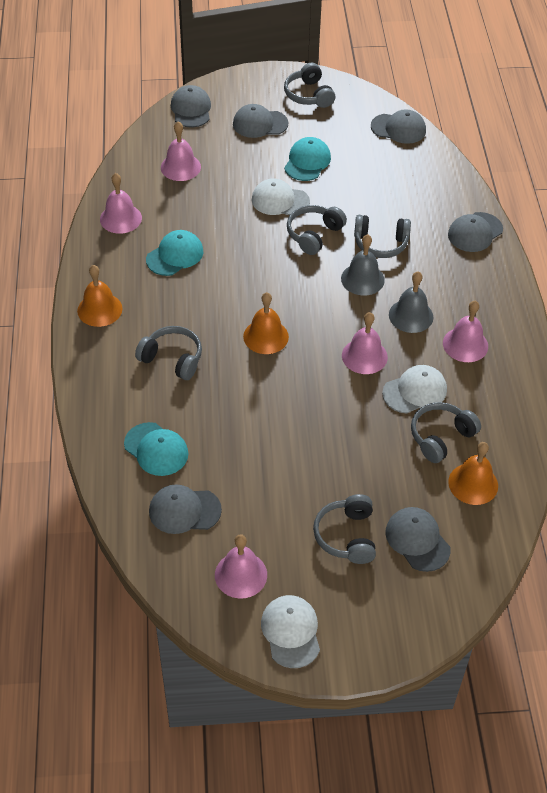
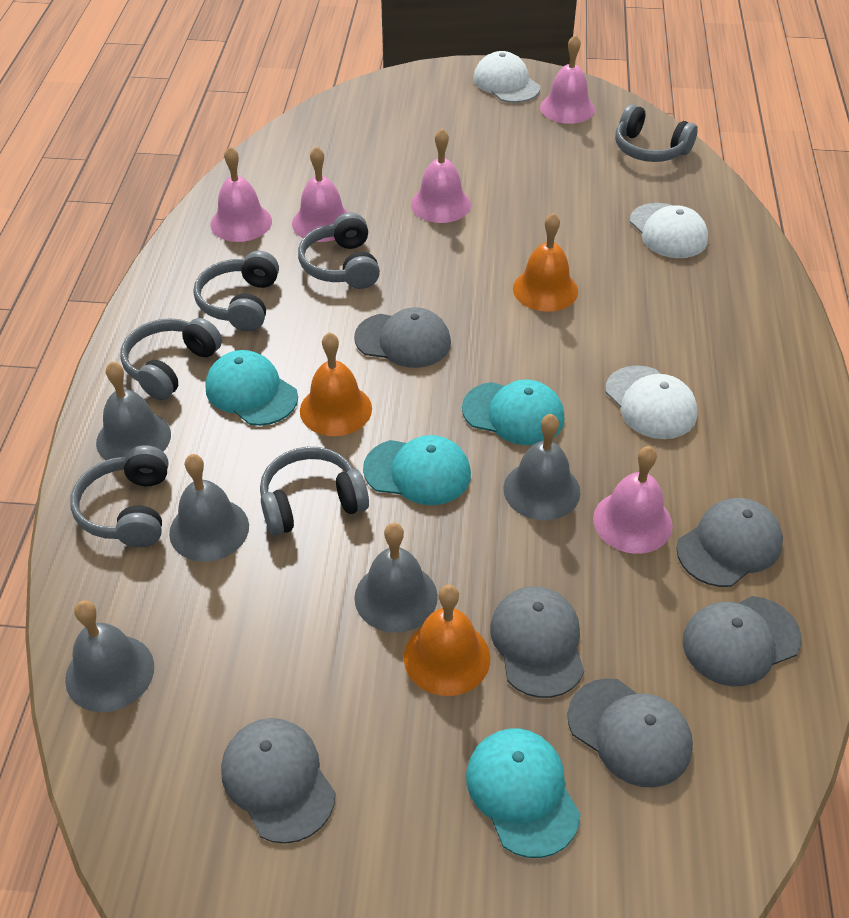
grey bell: [341,234,385,295] [389,271,434,333] = 2 -> [65,600,154,712] [96,361,171,460] [169,454,249,562] [354,523,438,633] [503,414,581,520] = 5
turquoise cap: [124,422,188,476] [146,230,203,276] [284,137,331,181] = 3 -> [206,350,298,426] [363,435,471,505] [462,380,564,445] [466,729,581,858] = 4

